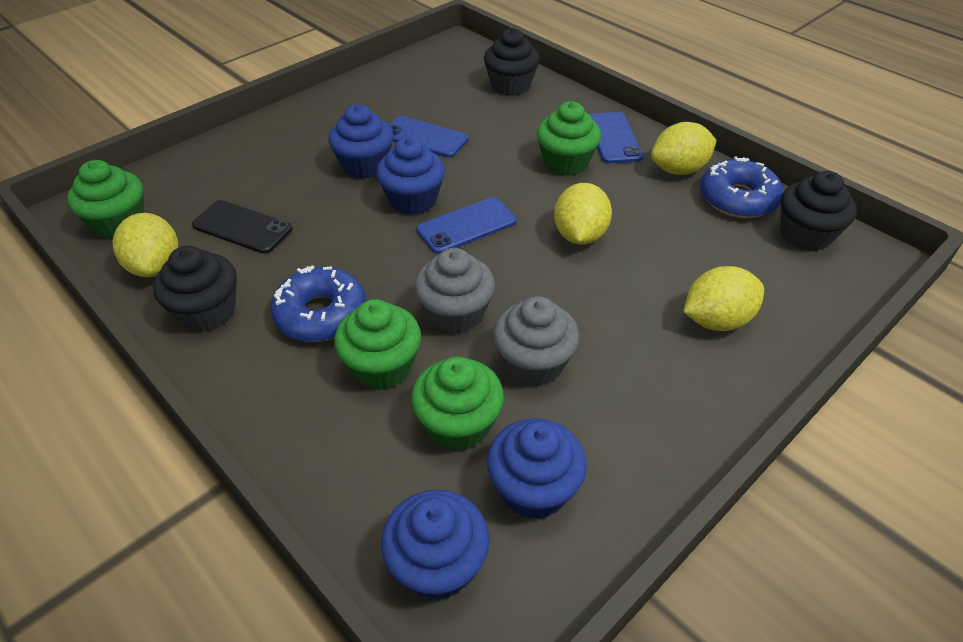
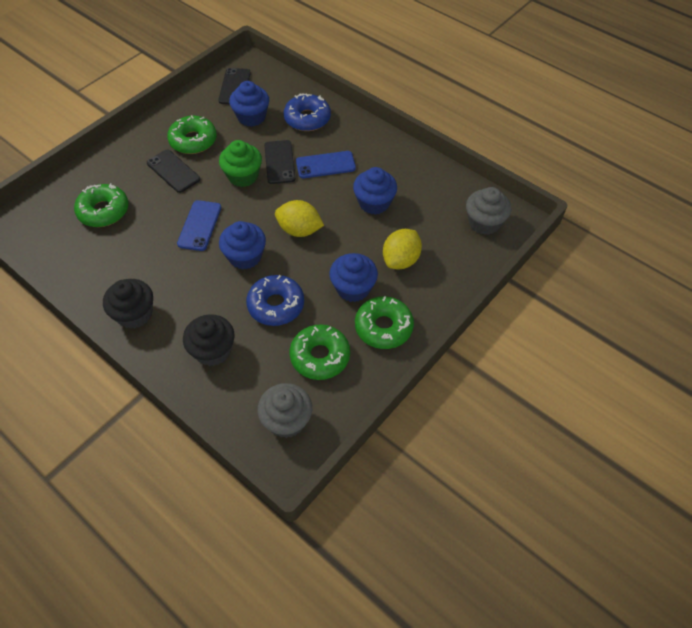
black cupcake: [153,246,237,332] [484,28,540,96] [780,171,857,251] = 3 -> [103,279,153,329] [183,314,235,366] = 2
black phone: [192,200,293,254] = 1 -> [147,150,200,193] [218,68,251,104] [264,140,296,184] = 3
blue phone: [389,116,469,158] [416,197,517,254] [589,112,643,163] = 3 -> [177,200,221,251] [296,151,356,178] = 2
green cupcake: [67,160,144,239] [334,299,421,390] [411,357,504,451] [537,101,601,176] = 4 -> [219,140,262,187] = 1
green donut: none = 0 -> [74,183,129,227] [167,115,217,154] [290,324,350,380] [355,296,414,349] = 4
yellow lemon: [112,213,178,277] [554,183,612,245] [651,122,717,175] [683,266,764,331] = 4 -> [275,200,324,237] [383,229,422,269] = 2

